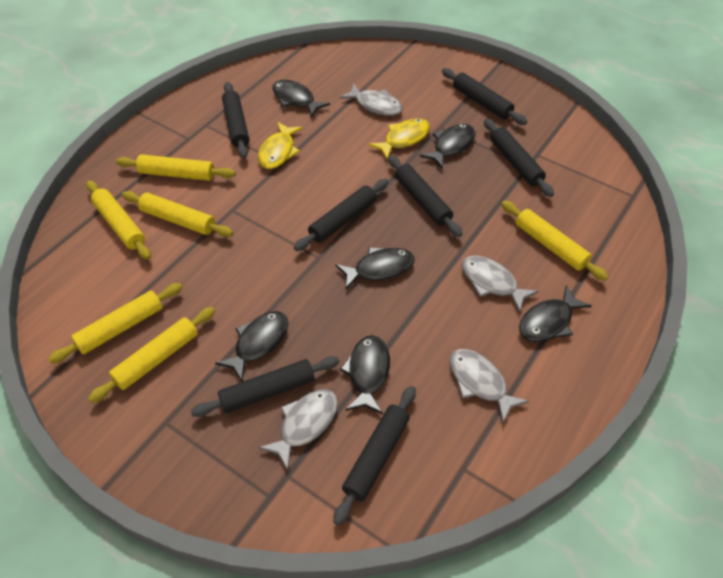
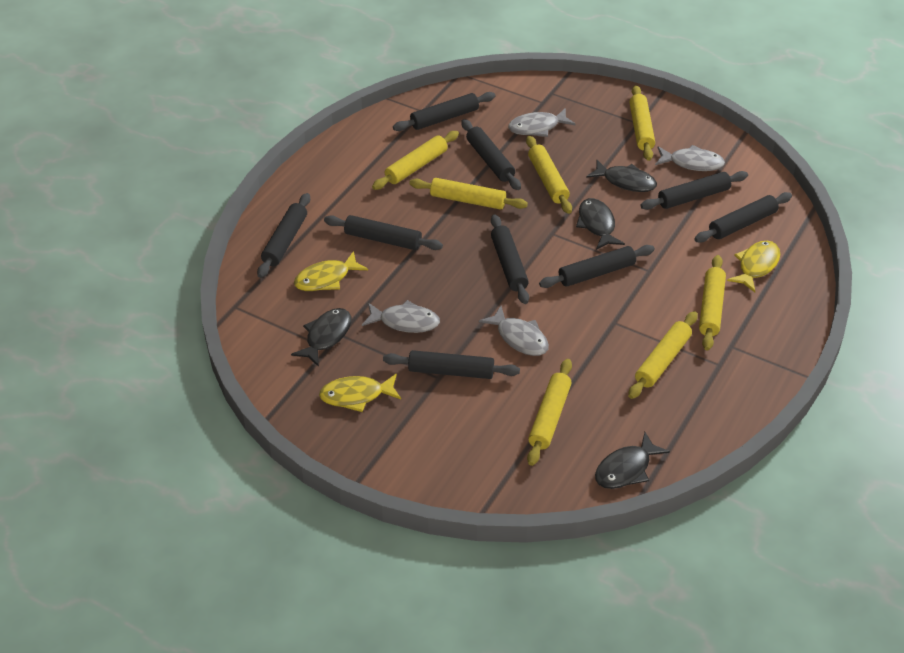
black fish: [215,311,288,381] [272,80,330,117] [335,247,415,289] [340,335,390,414] [419,124,476,169] [519,285,592,342] = 6 -> [291,308,351,367] [576,198,625,250] [586,160,657,192] [595,432,670,489] = 4
black rolling pin: [190,356,339,417] [222,82,249,159] [294,179,388,251] [333,386,416,526] [388,155,462,237] [442,68,527,125] [484,119,554,197] = 7 -> [257,193,310,278] [324,215,443,250] [383,350,520,379] [393,92,495,131] [461,119,521,190] [491,214,529,304] [539,245,655,288] [641,171,748,210] [695,192,792,243] = 9
yellow fish: [258,122,303,169] [369,118,430,159] = 2 -> [294,251,368,291] [319,373,401,412] [727,241,780,292] = 3
yellow rolling pin: [48,283,183,364] [86,180,151,260] [88,307,215,403] [116,154,236,181] [122,191,233,237] [501,201,608,281] = 6 -> [372,131,459,190] [409,178,528,210] [526,136,572,214] [527,359,572,466] [628,311,698,399] [629,85,655,161] [699,255,726,350] = 7

